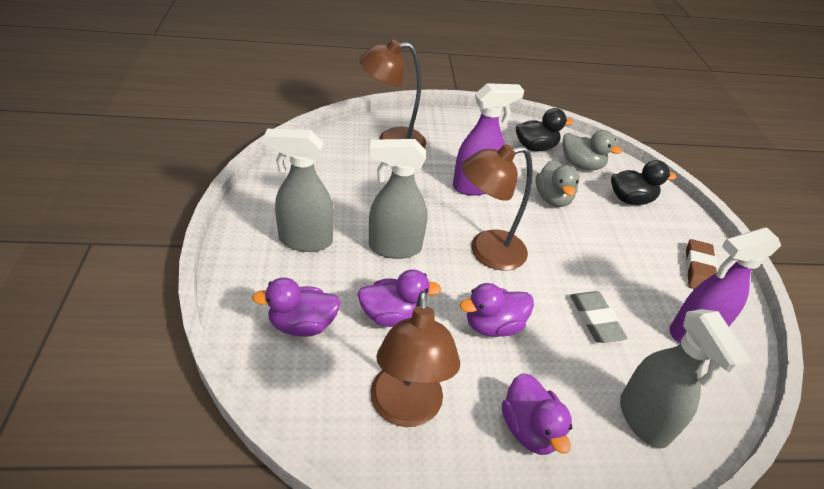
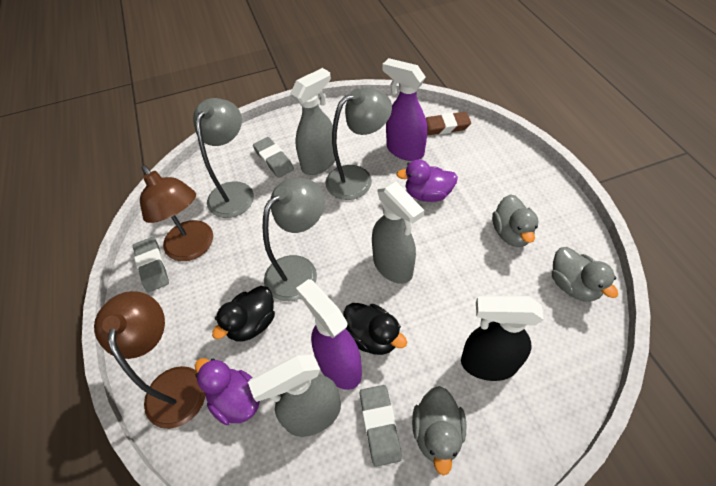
black spray bottle: none = 0 -> [461,296,544,381] = 1
brown lamp: [359,39,426,148] [370,291,460,427] [461,144,533,271] = 3 -> [94,291,206,429] [140,165,213,261] = 2
grey duck: [535,160,580,207] [563,130,622,170] = 2 -> [412,386,466,475] [492,194,539,247] [552,247,618,302] = 3
grey eraser: [570,291,628,343] = 1 -> [133,237,169,292] [253,137,294,178] [360,385,402,467] = 3
grey lamp: none = 0 -> [193,98,254,218] [263,178,325,301] [325,87,392,200] = 3
purple duck: [252,277,341,337] [357,269,442,327] [460,283,534,337] [502,373,572,455] = 4 -> [195,358,260,425] [396,160,458,202] = 2

